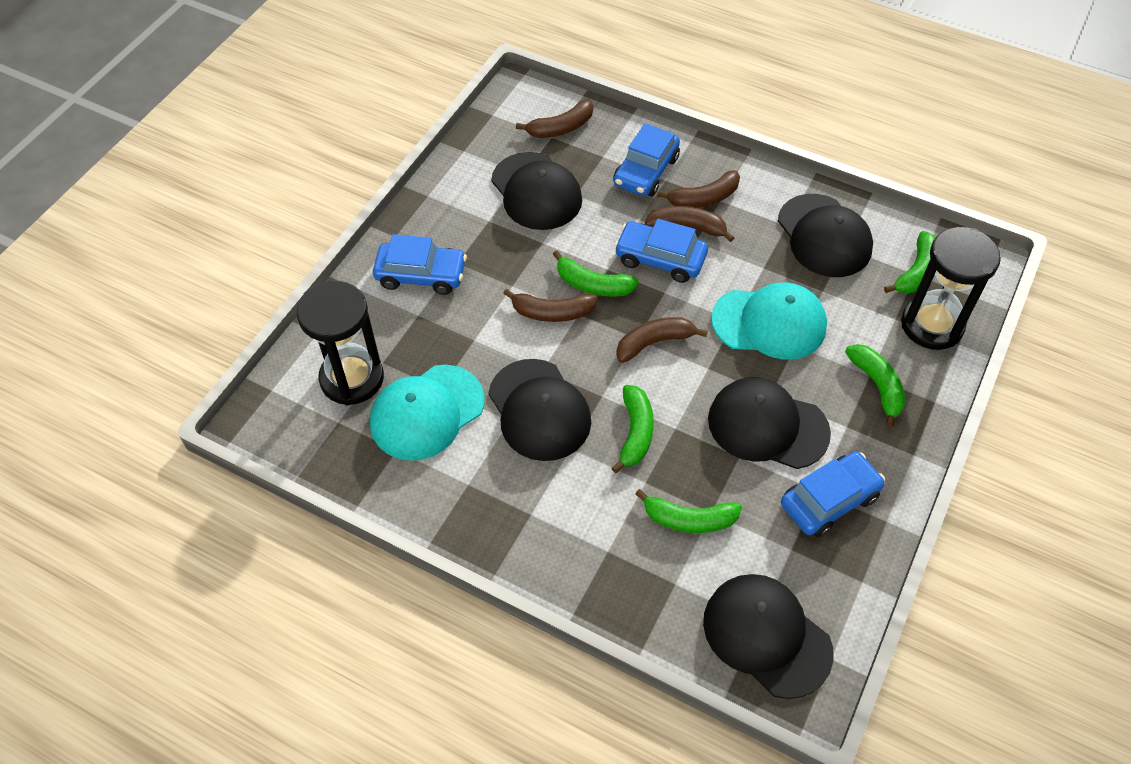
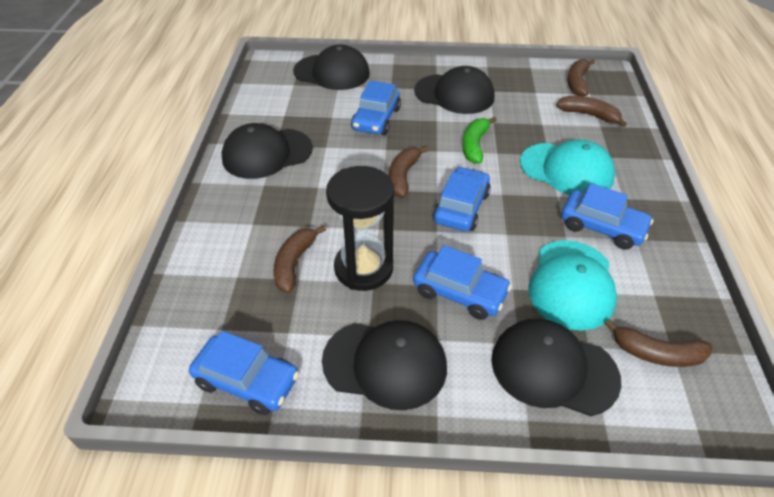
black hourglass: [296,281,384,405] [901,227,1001,350] = 2 -> [326,166,394,291] = 1
blue car: [373,234,467,295] [613,124,680,196] [614,219,708,283] [781,451,885,537] = 4 -> [189,331,299,415] [351,80,401,135] [413,245,512,320] [432,167,491,231] [561,183,653,250] = 5
green banana: [553,251,639,296] [611,385,654,473] [635,489,742,533] [845,344,905,428] [884,231,936,293] = 5 -> [462,117,497,164] = 1

